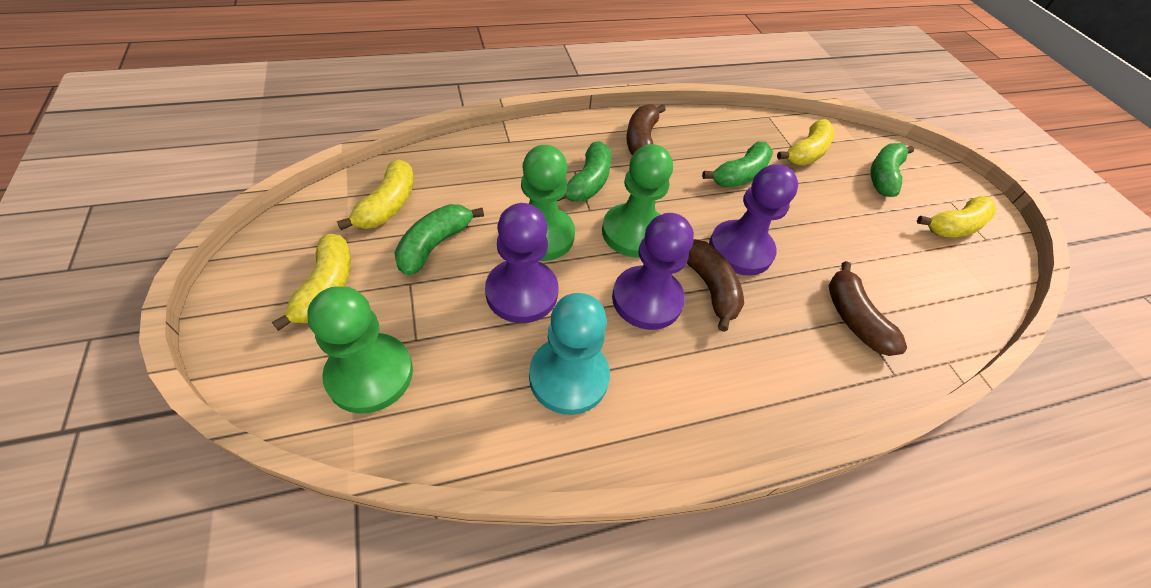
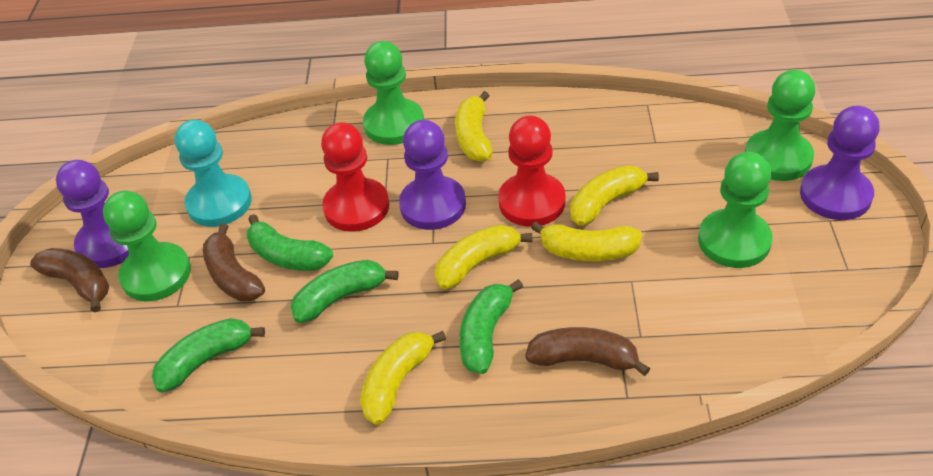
green pawn: [307,286,413,414] [521,145,575,261] [602,144,673,258] = 3 -> [103,191,191,301] [363,41,424,145] [698,152,773,268] [745,70,816,181] = 4
red pawn: none = 0 -> [321,122,389,232] [498,115,566,227] = 2
yellow banana: [272,234,351,331] [337,159,414,230] [777,119,835,165] [917,196,997,237] = 4 -> [360,331,446,425] [435,225,532,289] [455,91,492,161] [531,221,642,262] [570,165,659,226] = 5

